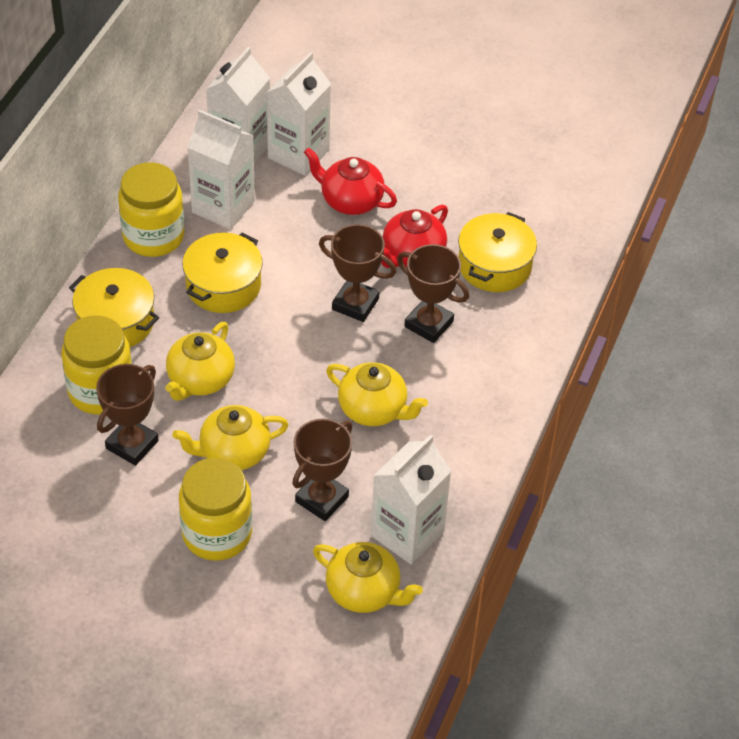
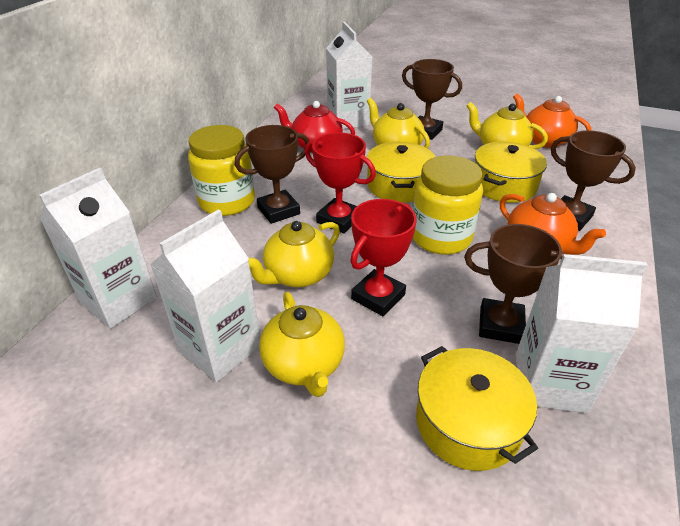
orange teapot: none = 0 -> [500,193,606,255] [513,93,592,148] = 2
red teapot: [304,148,397,215] [381,205,448,268] = 2 -> [274,101,355,153] = 1
red trophy: none = 0 -> [305,133,376,233] [350,199,417,316] = 2
yellow jar: [61,315,132,415] [118,162,185,257] [179,458,252,561] = 3 -> [188,125,255,216] [413,156,483,255] = 2

